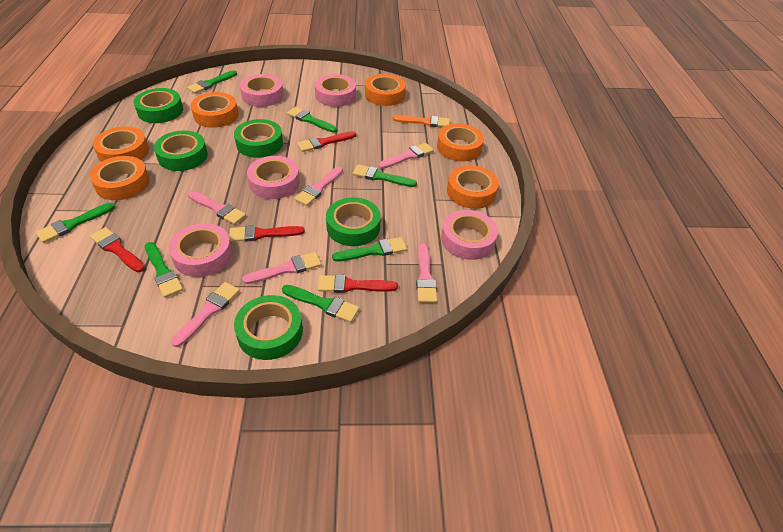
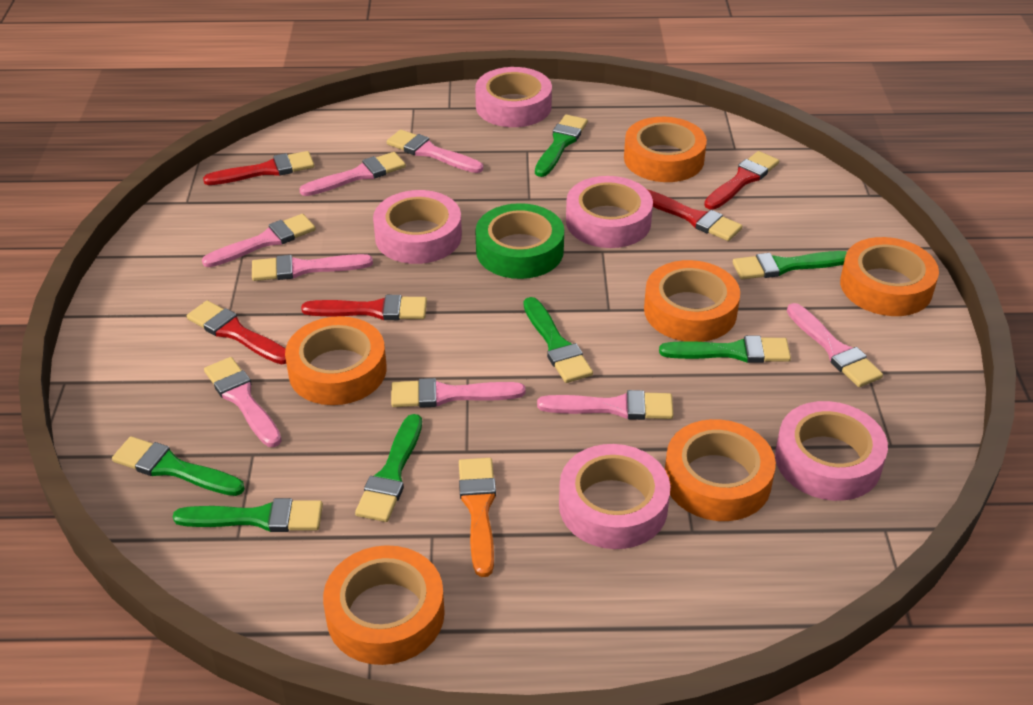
green tape: [133,88,183,123] [154,130,208,171] [234,119,283,158] [234,295,303,360] [326,197,381,246] = 5 -> [475,203,564,279] = 1
pink brush: [171,282,240,347] [187,191,246,225] [242,252,321,284] [294,167,343,206] [378,143,434,169] [416,243,437,303] = 6 -> [202,214,315,267] [204,357,282,447] [252,254,373,281] [299,152,406,196] [387,130,483,173] [391,378,525,408] [537,390,673,420] [787,303,883,387] = 8
red brush: [90,227,145,272] [229,225,305,242] [297,131,356,152] [317,275,398,293] = 4 -> [187,300,286,364] [203,151,314,185] [301,295,427,320] [648,190,742,241] [704,151,779,210] = 5

